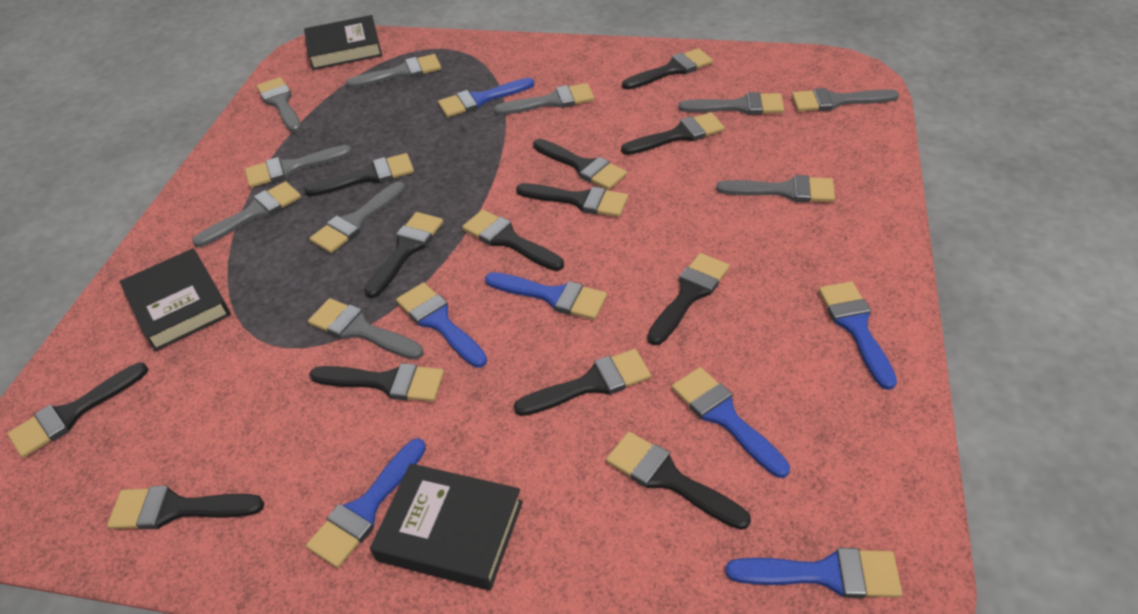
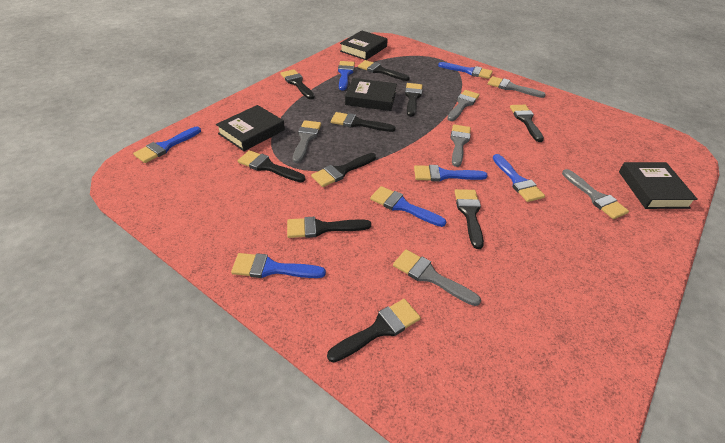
black book: [119,248,231,351] [304,15,382,70] [370,463,523,590] = 3 -> [216,105,285,151] [340,30,388,60] [345,78,397,111] [619,162,698,209] = 4
black brush: [7,363,148,458] [107,486,265,530] [304,153,414,197] [309,363,444,402] [364,212,443,298] [462,209,564,271] [514,349,651,416] [516,183,628,217] [533,139,627,190] [606,431,751,530] [621,112,725,155] [622,48,713,90] [647,253,730,345] = 13 -> [238,150,305,182] [281,69,315,99] [287,217,371,238] [311,153,376,187] [327,299,421,363] [331,112,396,132] [358,60,410,81] [405,83,422,117] [455,189,484,249] [510,105,544,142] = 10
grey brush: [192,181,301,247] [245,145,352,188] [257,77,302,132] [308,298,423,359] [310,181,406,253] [346,54,441,88] [494,83,594,115] [678,92,784,115] [716,175,835,202] [792,88,899,112] = 10 -> [293,120,321,163] [393,249,481,306] [447,90,480,121] [450,124,471,167] [488,76,546,98] [562,169,629,219] = 6

